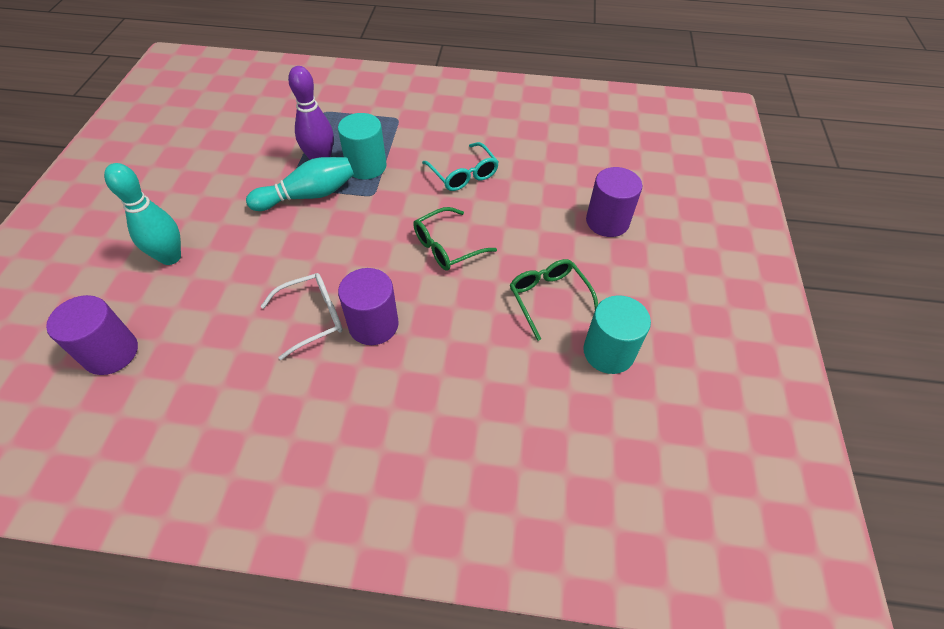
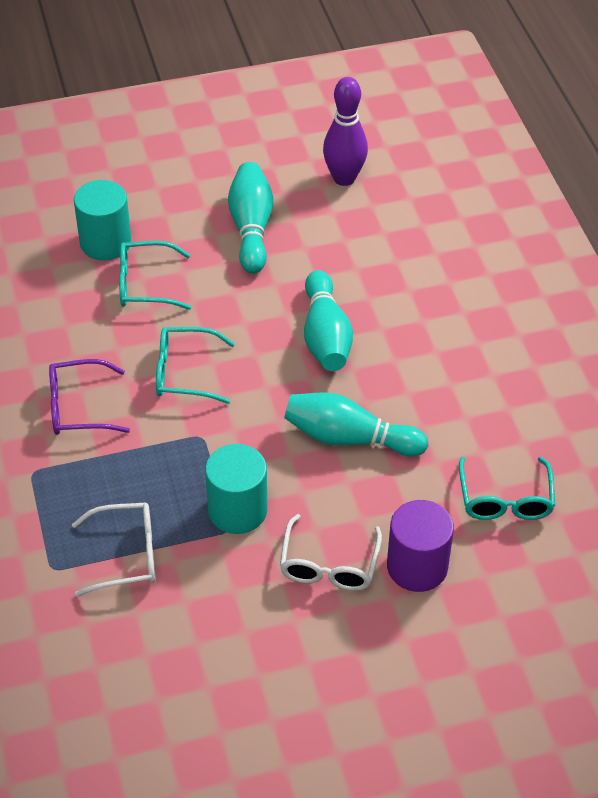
green glasses: [413,207,497,271] [510,259,598,341] = 2 -> none = 0
purple cylinder: [46,295,138,375] [338,268,399,345] [586,167,642,237] = 3 -> [387,500,454,592] = 1
purple glasses: none = 0 -> [49,359,130,435] = 1
turquoise bowling pin: [104,163,181,265] [246,157,354,211] = 2 -> [228,162,273,274] [284,392,428,456] [304,270,353,371] = 3
turquoise glasses: [422,142,499,191] = 1 -> [119,241,191,310] [156,327,235,404] [459,457,555,520] = 3
white glasses: [261,273,343,360] = 1 -> [72,503,155,596] [280,514,382,591] = 2

